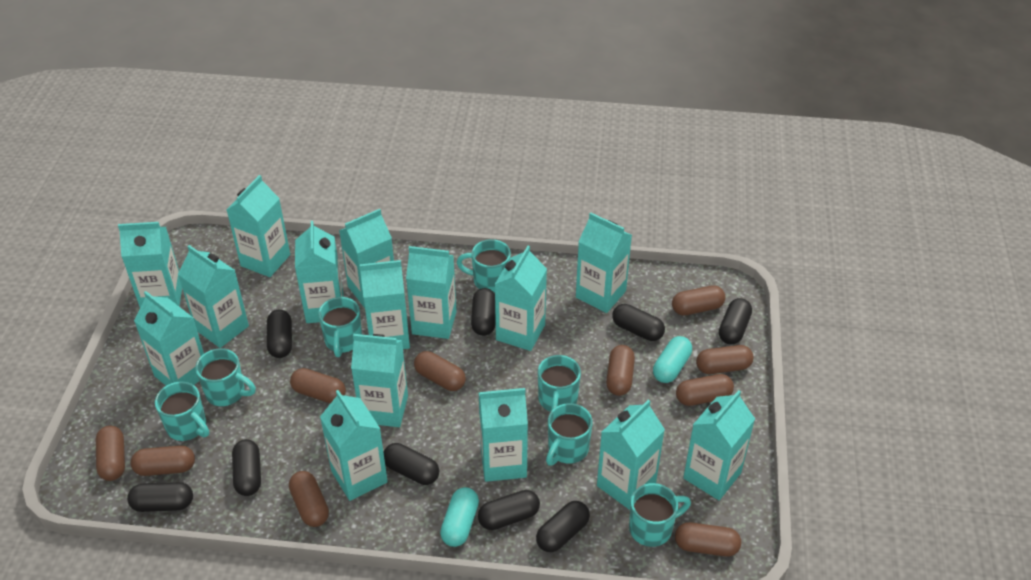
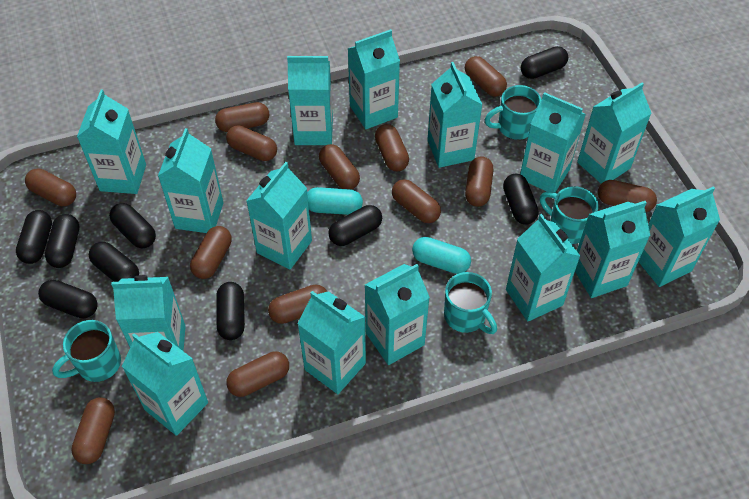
brown capsule: [96,426,125,481] [131,445,195,476] [289,471,329,527] [290,368,346,403] [414,351,466,391] [606,345,635,396] [672,285,726,315] [675,522,741,557] [676,374,734,406] [696,345,754,374] = 10 -> [25,168,76,206] [71,397,115,464] [190,226,232,279] [215,102,269,132] [226,126,277,161] [226,351,289,397] [268,284,327,324] [319,144,360,190] [375,124,409,171] [392,179,441,223] [465,56,507,97] [465,157,494,207] [598,180,657,212] = 13
turquoise mug: [155,382,209,441] [195,348,256,406] [318,297,362,357] [457,239,511,293] [538,355,581,412] [546,403,593,466] [629,483,691,547] = 7 -> [52,320,121,382] [444,272,497,334] [485,85,541,140] [540,186,599,244] = 4

